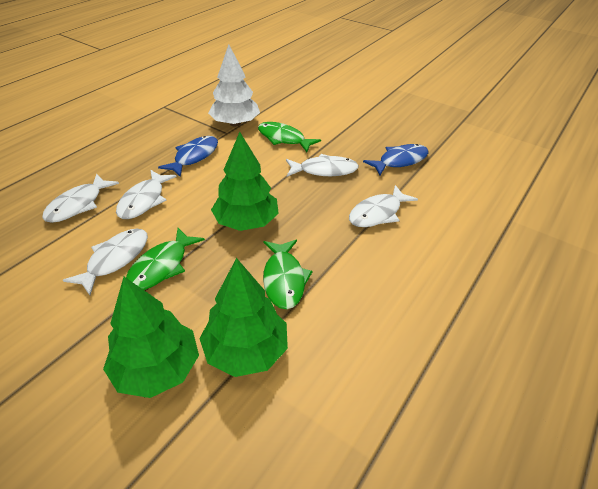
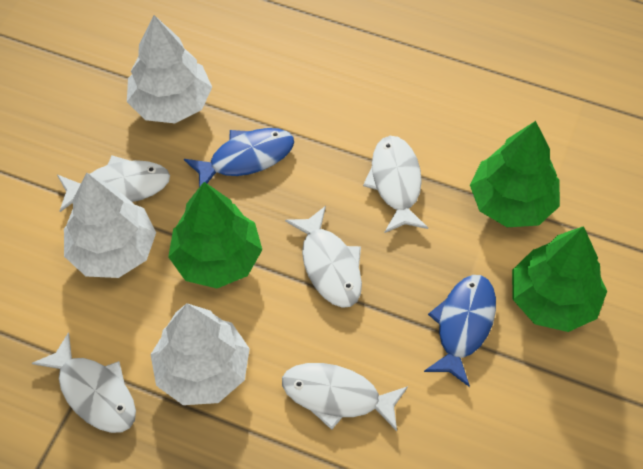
green fish: [126,228,205,290] [258,122,321,152] [263,239,313,309] = 3 -> none = 0
white tree: [208,44,260,127] = 1 -> [64,173,156,278] [127,15,212,123] [150,303,250,405] = 3

